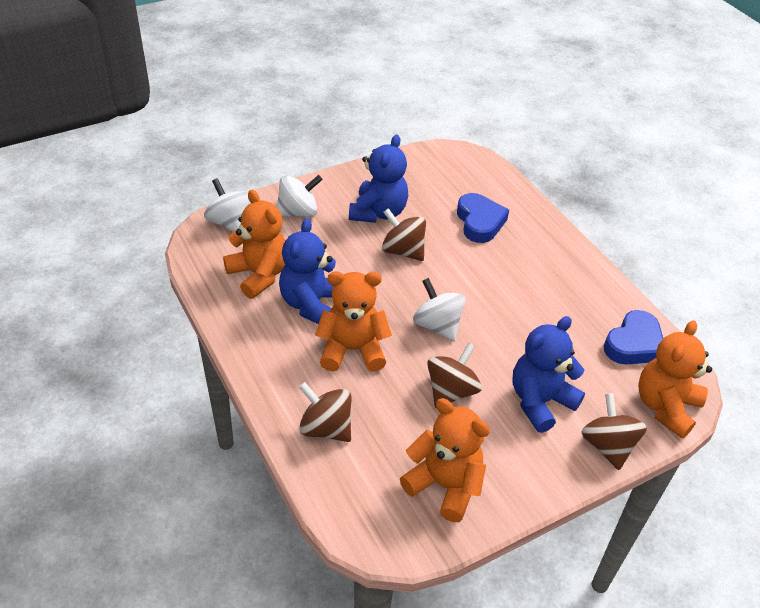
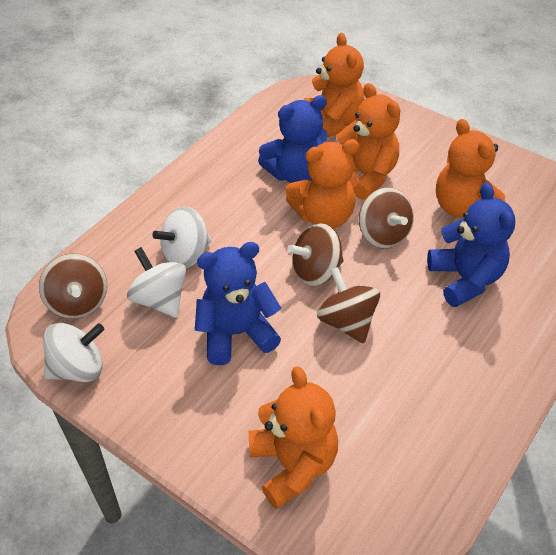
blue heart: [457,193,509,243] [604,310,663,364] = 2 -> none = 0
orange teddy bear: [223,189,286,299] [315,271,392,372] [400,398,490,522] [638,320,712,438] = 4 -> [248,366,338,509] [286,139,359,228] [304,33,365,137] [336,83,400,200] [436,119,506,217] = 5

